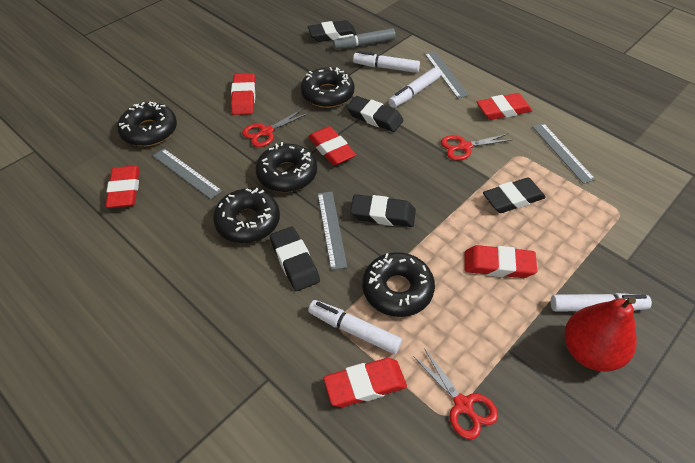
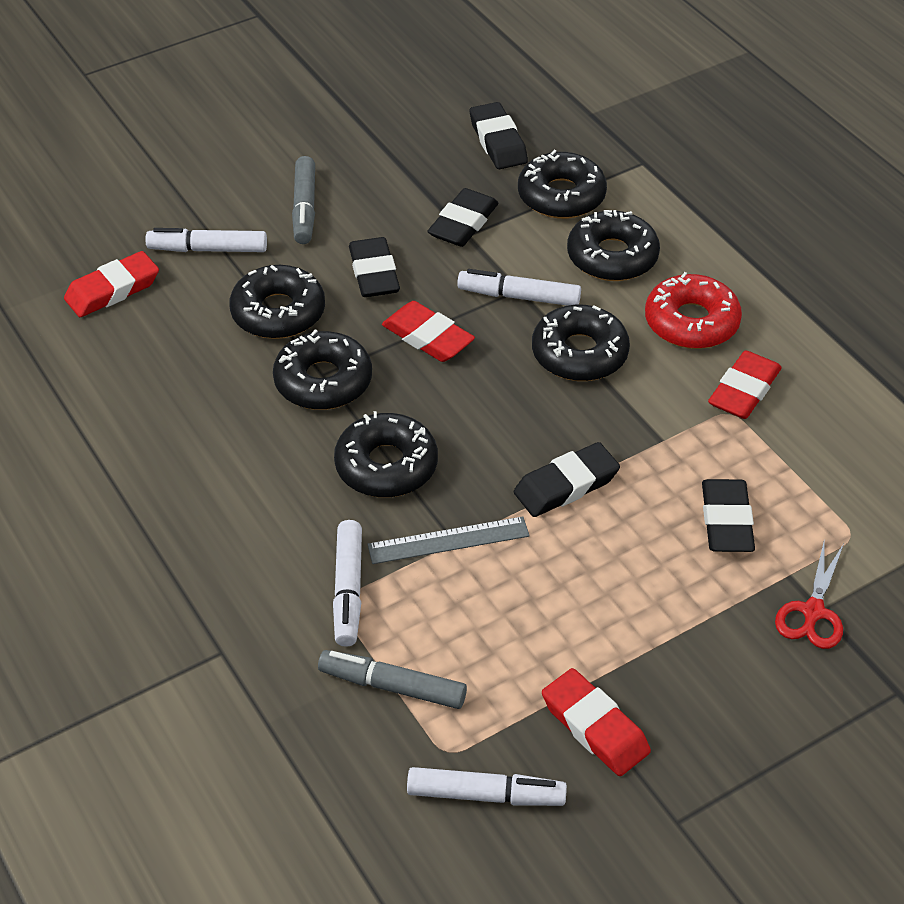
black donut: [117,102,177,146] [213,188,280,243] [255,142,317,192] [301,67,354,108] [362,252,435,317] = 5 -> [229,265,325,339] [273,329,372,410] [334,411,438,498] [518,150,607,219] [532,304,630,381] [567,210,660,281] = 6
grey marker: [333,28,396,49] = 1 -> [292,156,315,244] [318,650,467,709] = 2
grey ruler: [153,149,222,199] [318,192,347,270] [425,51,469,98] [532,123,596,184] = 4 -> [367,516,530,564] = 1
red donut: none = 0 -> [645,272,742,349] = 1
red eraser: [106,166,140,208] [231,73,255,115] [308,126,356,166] [323,358,407,407] [465,245,537,278] [477,93,532,120] = 6 -> [64,251,159,317] [382,301,475,362] [542,668,651,776] [708,350,782,419] = 4
red pear: [565,297,637,372] = 1 -> none = 0
red scissors: [242,109,308,147] [413,348,498,439] [441,134,512,161] = 3 -> [775,542,844,649] = 1

